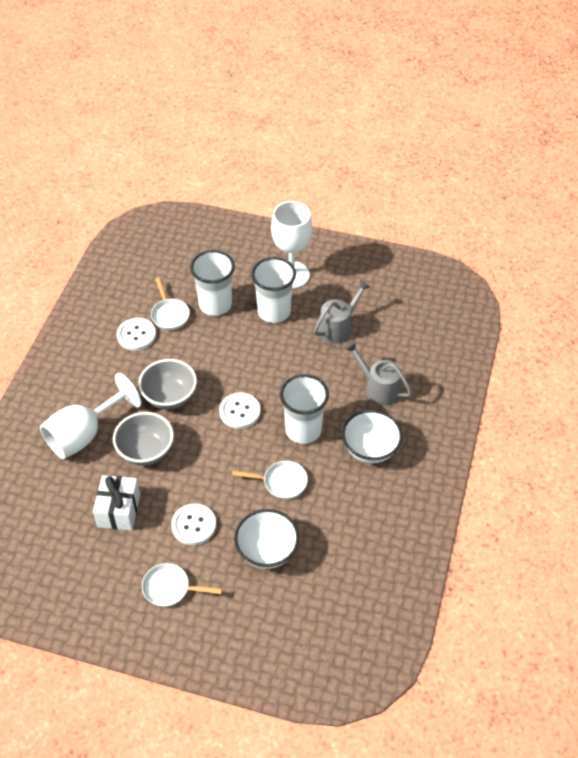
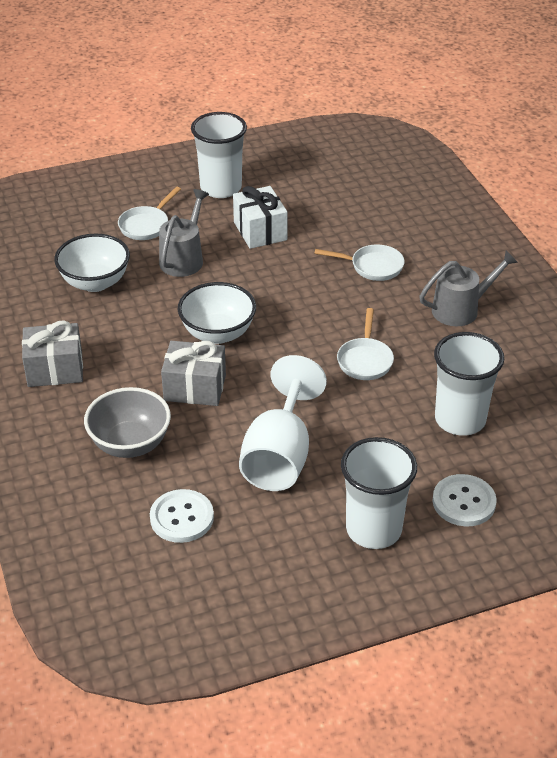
grey bowl: [113,412,174,466] [138,359,197,410] = 2 -> [84,387,171,458] = 1
grey gift: none = 0 -> [22,320,83,387] [161,341,226,406] = 2
white button: [117,318,156,350] [171,504,216,545] [219,393,261,429] = 3 -> [150,489,214,543] [433,474,497,526] = 2
white goblet: [40,373,142,459] [271,201,312,289] = 2 -> [239,355,327,491] = 1

